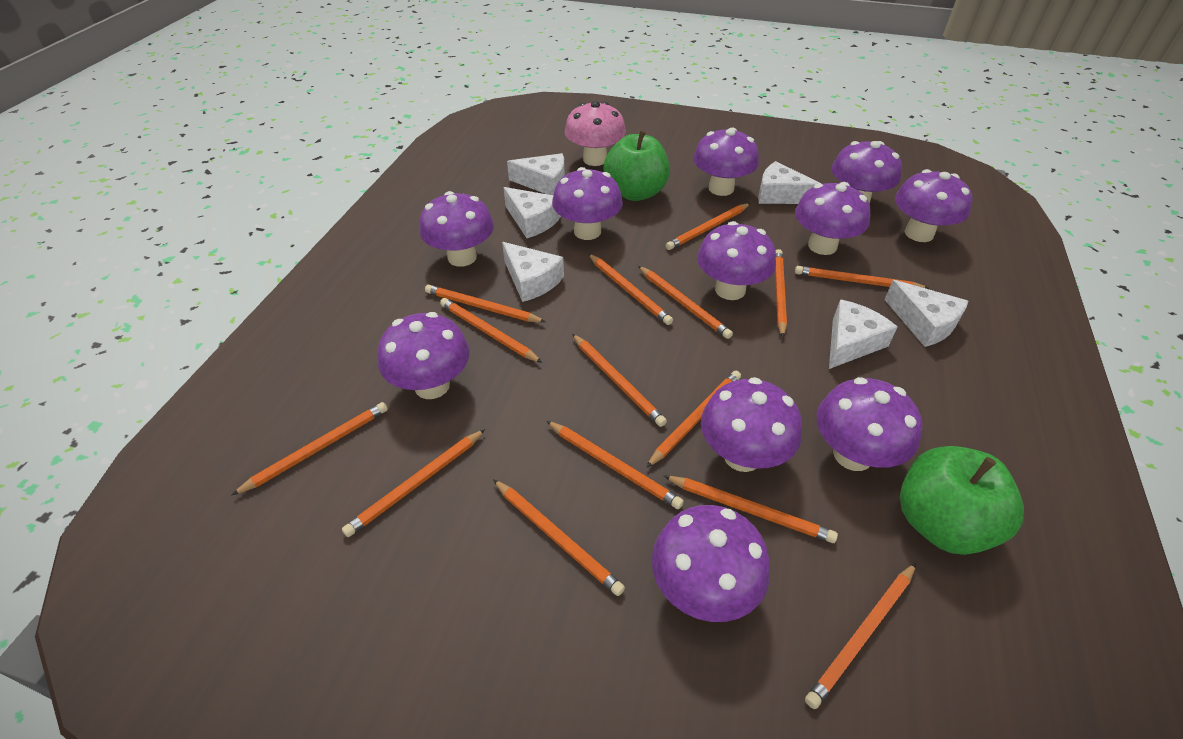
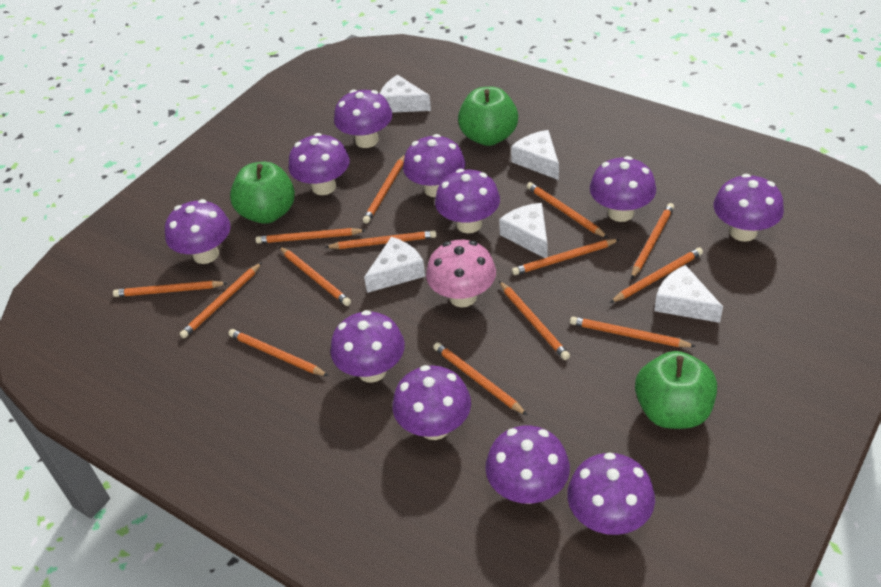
green apple: [603,130,670,201] [900,446,1024,555] = 2 -> [230,162,295,224] [458,87,518,146] [635,351,717,429] = 3
orange pencil: [231,402,388,496] [342,429,485,537] [425,285,546,322] [440,298,542,363] [493,479,625,596] [546,421,684,509] [572,334,667,427] [589,254,673,325] [638,266,733,339] [646,371,741,468] [664,476,838,543] [666,203,750,250] [775,249,787,337] [795,266,930,289] [805,563,916,709] = 15 -> [113,281,227,297] [179,262,262,338] [228,329,328,376] [256,228,366,244] [279,247,351,306] [325,230,436,249] [363,155,405,224] [433,342,527,415] [499,281,570,360] [512,239,620,275] [527,182,608,238] [570,317,696,347] [610,247,703,303] [631,203,674,279] = 14
white cheese: [502,242,564,302] [503,187,561,238] [507,153,565,195] [758,161,822,204] [829,300,897,369] [884,280,968,347] = 6 -> [364,237,425,293] [380,75,431,113] [499,203,547,258] [511,130,559,180] [654,265,723,323] = 5

